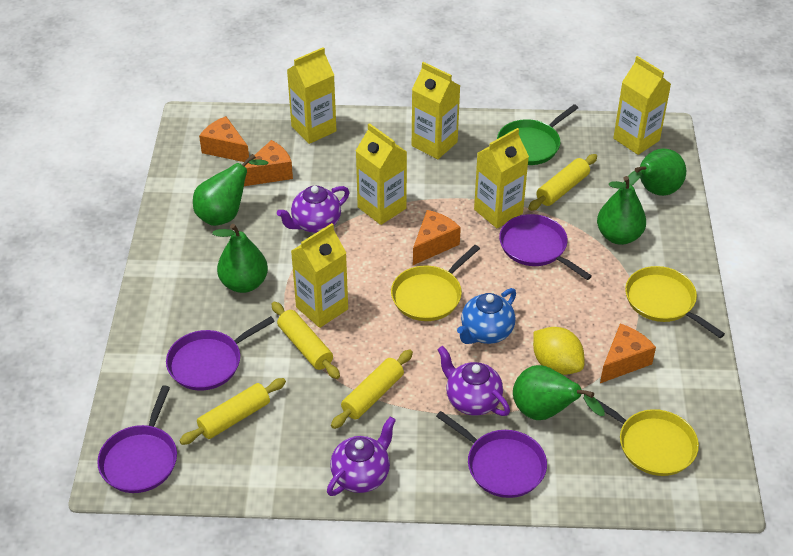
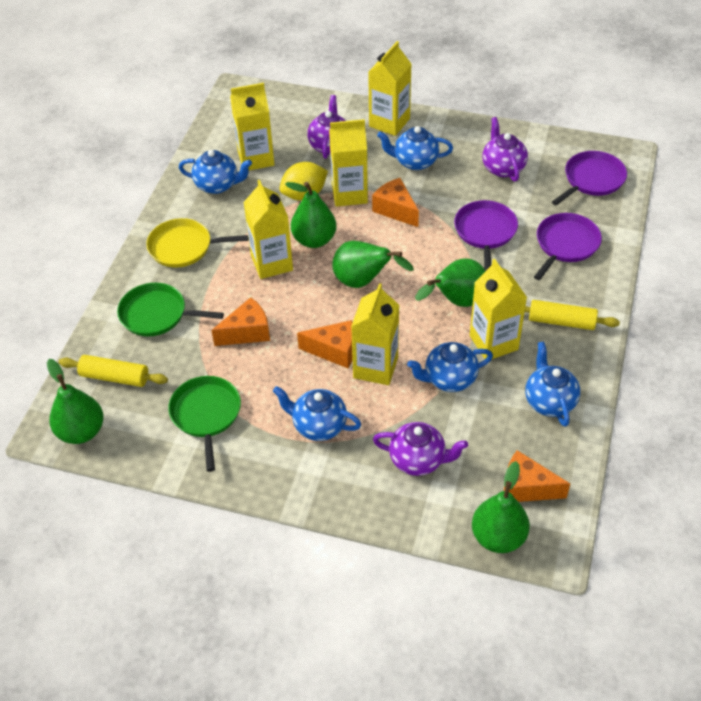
blue teapot: [457,288,516,344] = 1 -> [179,150,252,194] [273,386,361,441] [377,126,453,170] [407,342,493,392] [525,341,580,427] = 5
green pan: [497,104,578,165] = 1 -> [117,283,224,336] [168,376,241,472] = 2
purple pan: [97,385,177,493] [166,316,275,391] [436,411,547,498] [499,214,592,280] = 4 -> [454,200,518,271] [534,213,602,280] [552,151,627,206] = 3
yellow pan: [391,245,480,321] [583,398,699,476] [625,266,725,338] = 3 -> [146,218,249,268] = 1
yellow rolling pin: [179,378,286,445] [271,302,340,379] [331,349,413,429] [528,154,597,211] = 4 -> [59,355,168,387] [525,300,620,330] = 2

